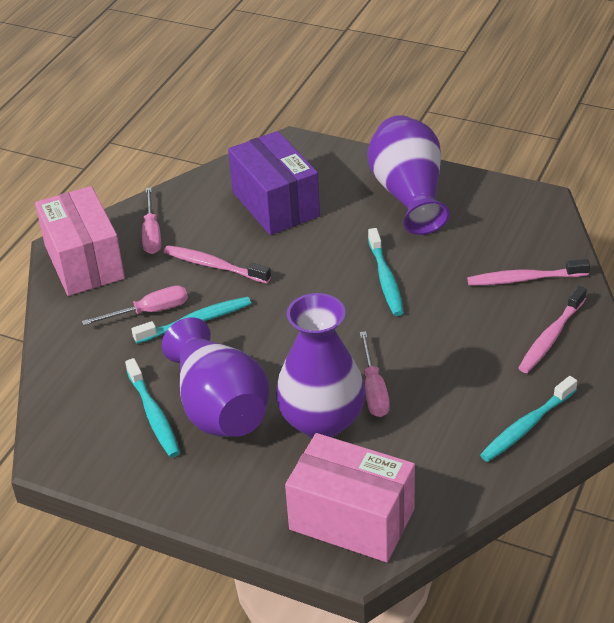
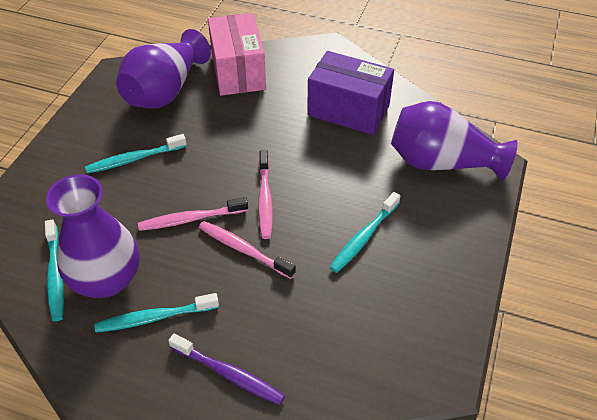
pink box: [35,186,125,296] [285,433,415,562] = 2 -> [208,13,266,96] = 1
pink screwdriver: [82,286,188,326] [142,188,161,254] [360,331,390,417] = 3 -> none = 0
purple toothbrush: none = 0 -> [168,334,285,405] = 1

